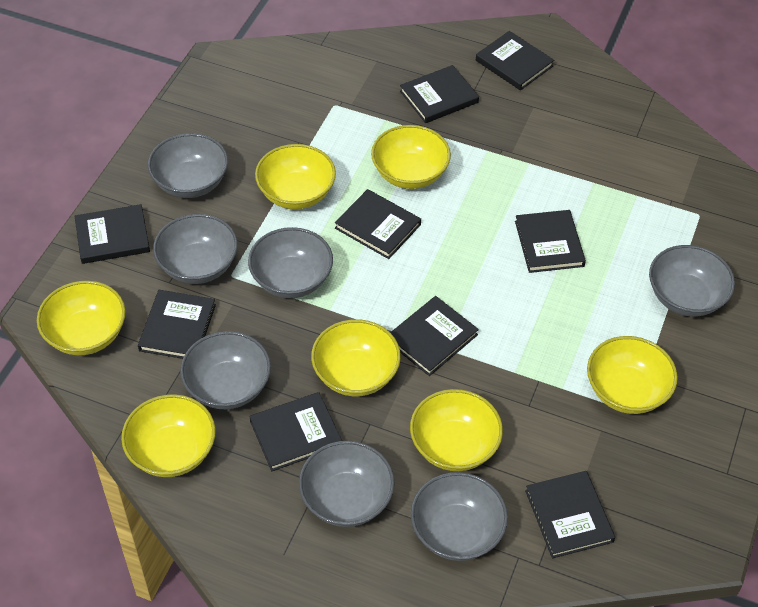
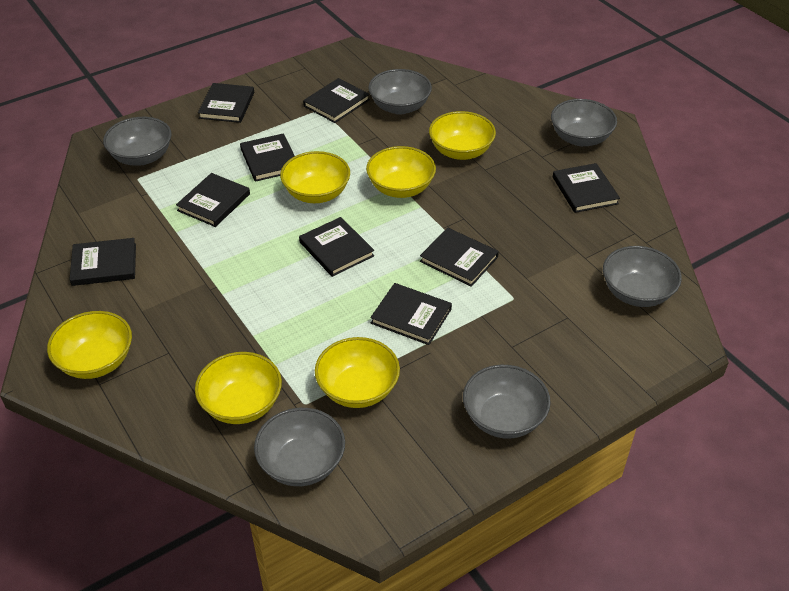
grey bowl: [148,133,228,198] [153,214,238,284] [180,331,271,409] [248,227,333,298] [299,441,395,527] [411,472,508,561] [649,245,735,317] = 7 -> [103,117,172,166] [254,408,345,486] [368,69,432,114] [463,365,551,439] [551,99,617,146] [603,246,682,307] = 6
yellow bowl: [37,281,126,355] [121,394,216,477] [255,144,336,209] [311,319,401,396] [371,125,451,189] [410,389,503,471] [587,336,678,414] = 7 -> [47,311,132,379] [195,352,282,424] [280,151,350,203] [315,337,400,408] [366,146,436,198] [429,111,496,160] = 6

